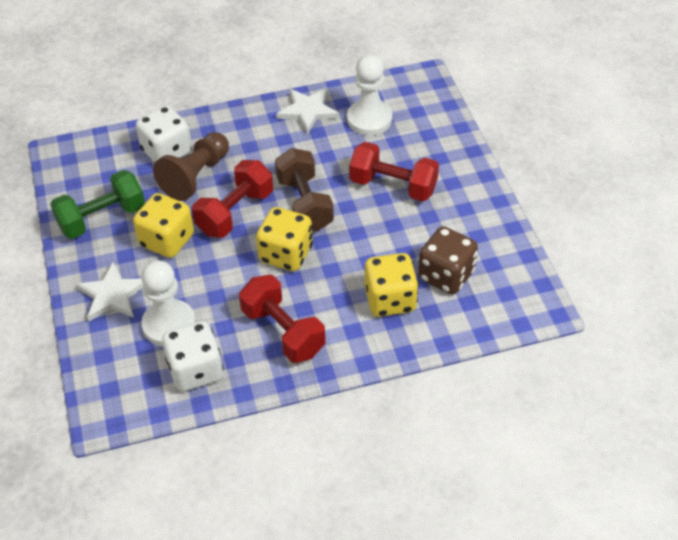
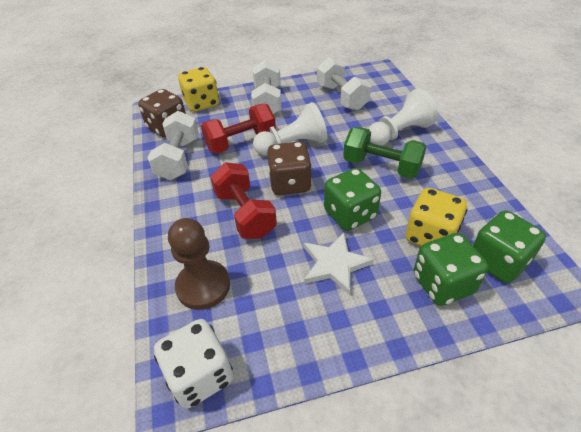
brown dice: [418,226,478,294] = 1 -> [138,89,186,137] [267,141,312,195] = 2
brown dumbbell: [275,148,334,232] = 1 -> none = 0
green dice: none = 0 -> [324,168,381,231] [413,233,488,306] [473,210,546,283] = 3
red dumbbell: [192,160,273,237] [239,275,325,363] [349,142,439,201] = 3 -> [201,103,276,154] [210,162,277,239] = 2
white dice: [136,106,192,162] [162,321,223,391] = 2 -> [154,319,233,408] = 1
white dumbbell: none = 0 -> [148,111,199,180] [251,60,281,114] [317,57,371,110] = 3
white star: [76,262,143,321] [276,89,339,134] = 2 -> [304,233,374,295] = 1
yellow dice: [133,193,194,258] [256,207,313,271] [365,253,419,317] = 3 -> [178,67,219,112] [406,188,467,246] = 2

